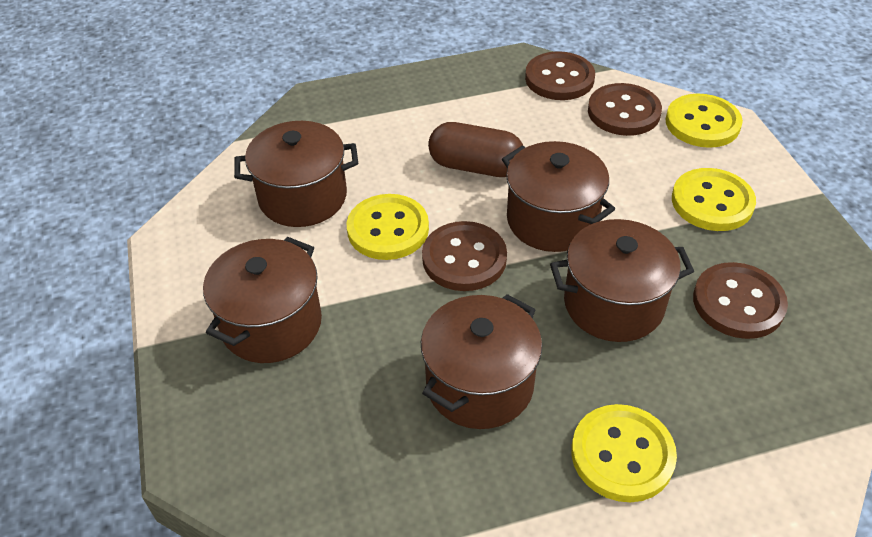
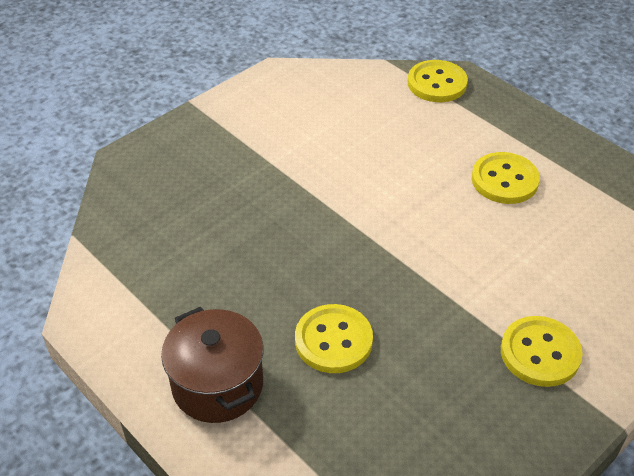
brown button: [422,221,507,291] [525,51,595,100] [588,83,662,136] [693,262,788,339] = 4 -> none = 0
brown capsule: [428,122,523,177] = 1 -> none = 0
brown pot: [203,237,322,363] [234,121,358,227] [421,294,542,429] [502,141,615,252] [550,219,694,342] = 5 -> [161,307,264,423] = 1

